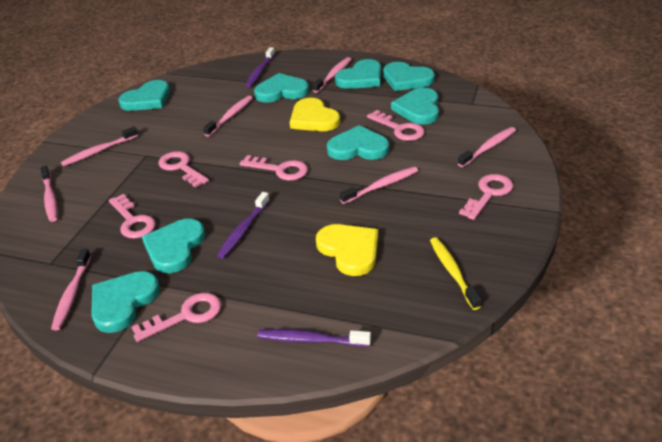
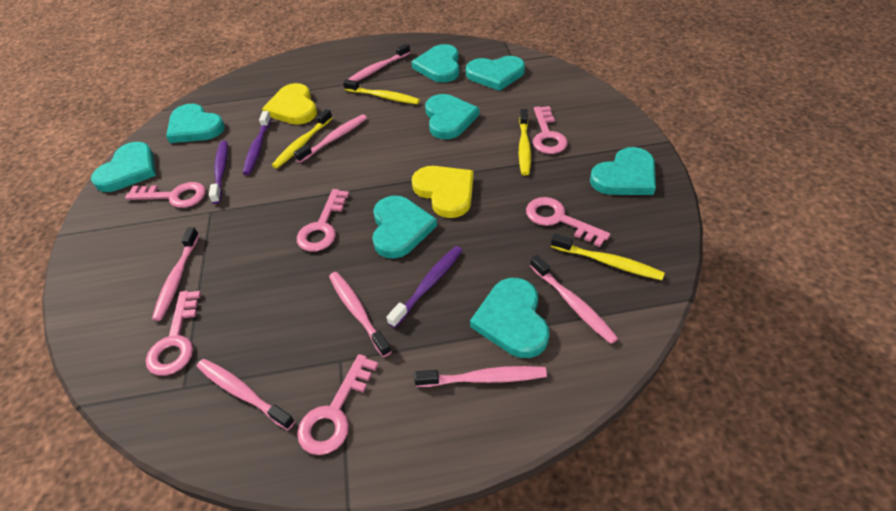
yellow toothbrush: [430,237,481,310] = 1 -> [272,109,332,169] [343,79,420,104] [519,109,531,175] [551,234,665,280] = 4

